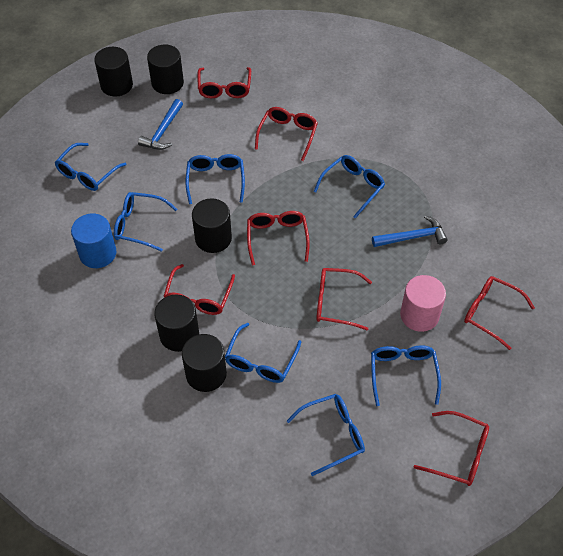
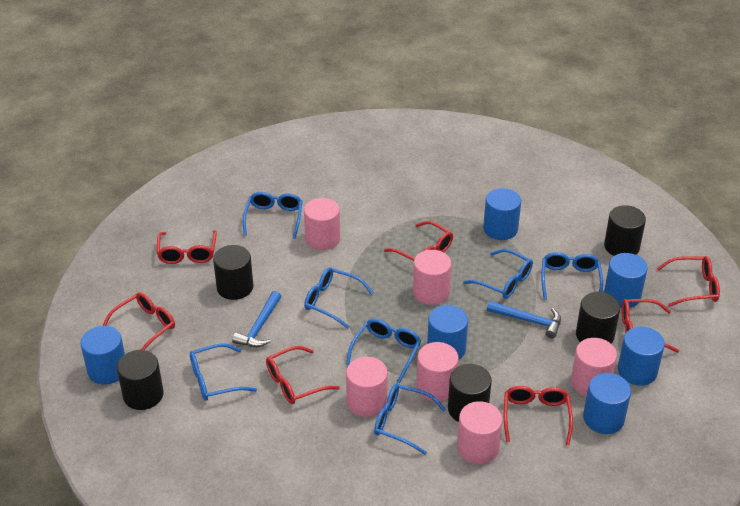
blue cylinder: [71,214,116,268] = 1 -> [80,326,125,385] [427,305,468,360] [483,188,521,240] [583,373,631,434] [604,253,648,308] [618,327,665,386] = 6
pink cylinder: [400,275,446,332] = 1 -> [304,198,340,250] [346,357,388,417] [413,250,452,305] [416,342,459,402] [457,401,502,464] [571,338,617,396] = 6

